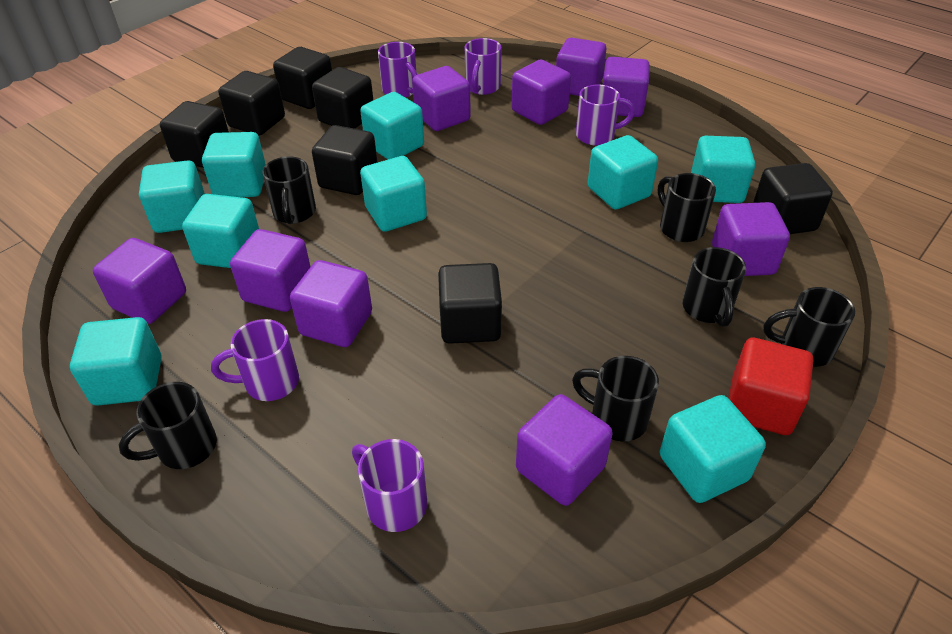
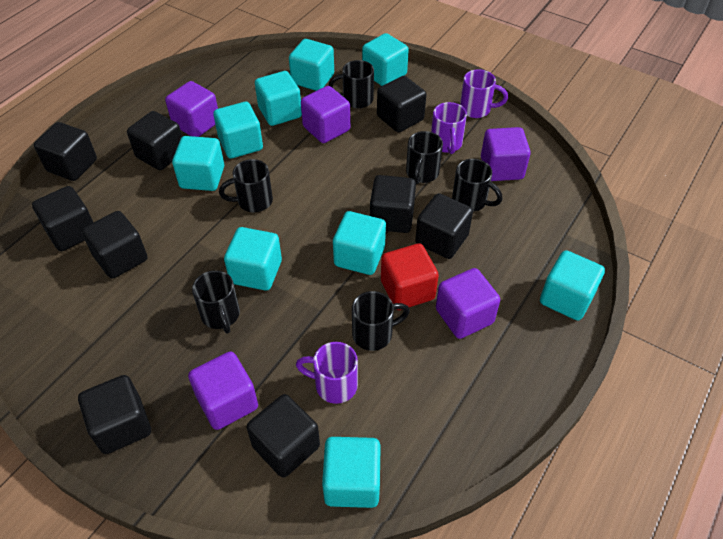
black cube: [160,101,229,168] [218,71,285,136] [273,47,332,109] [312,67,373,129] [312,125,378,195] [438,263,502,344] [753,163,833,234] = 7 -> [32,186,94,251] [34,122,97,181] [78,375,151,454] [82,211,147,279] [127,111,182,170] [247,394,320,478] [370,175,416,233] [377,76,426,132] [415,193,473,259] = 9
purple cube: [93,238,186,324] [230,229,311,312] [290,260,372,347] [412,66,471,131] [511,60,571,125] [516,394,613,506] [556,37,606,96] [603,57,650,117] [712,202,790,276] = 9 -> [165,81,218,137] [188,351,258,430] [301,86,351,143] [436,268,500,339] [481,127,531,181] = 5
purple mug: [211,319,299,401] [352,439,427,532] [378,42,417,98] [465,38,502,95] [576,85,635,146] = 5 -> [296,342,358,404] [431,102,467,154] [460,69,508,118] = 3

